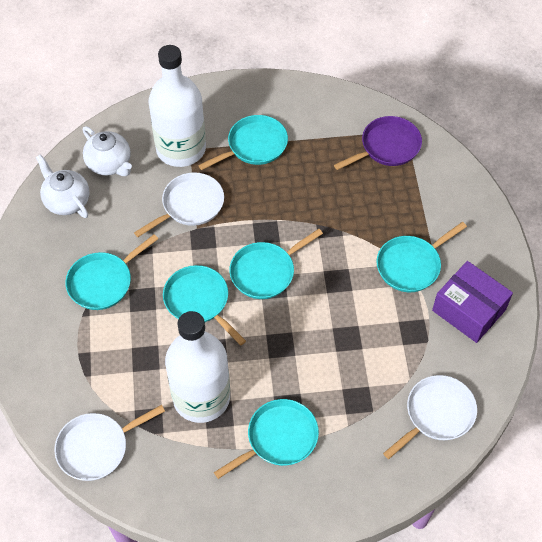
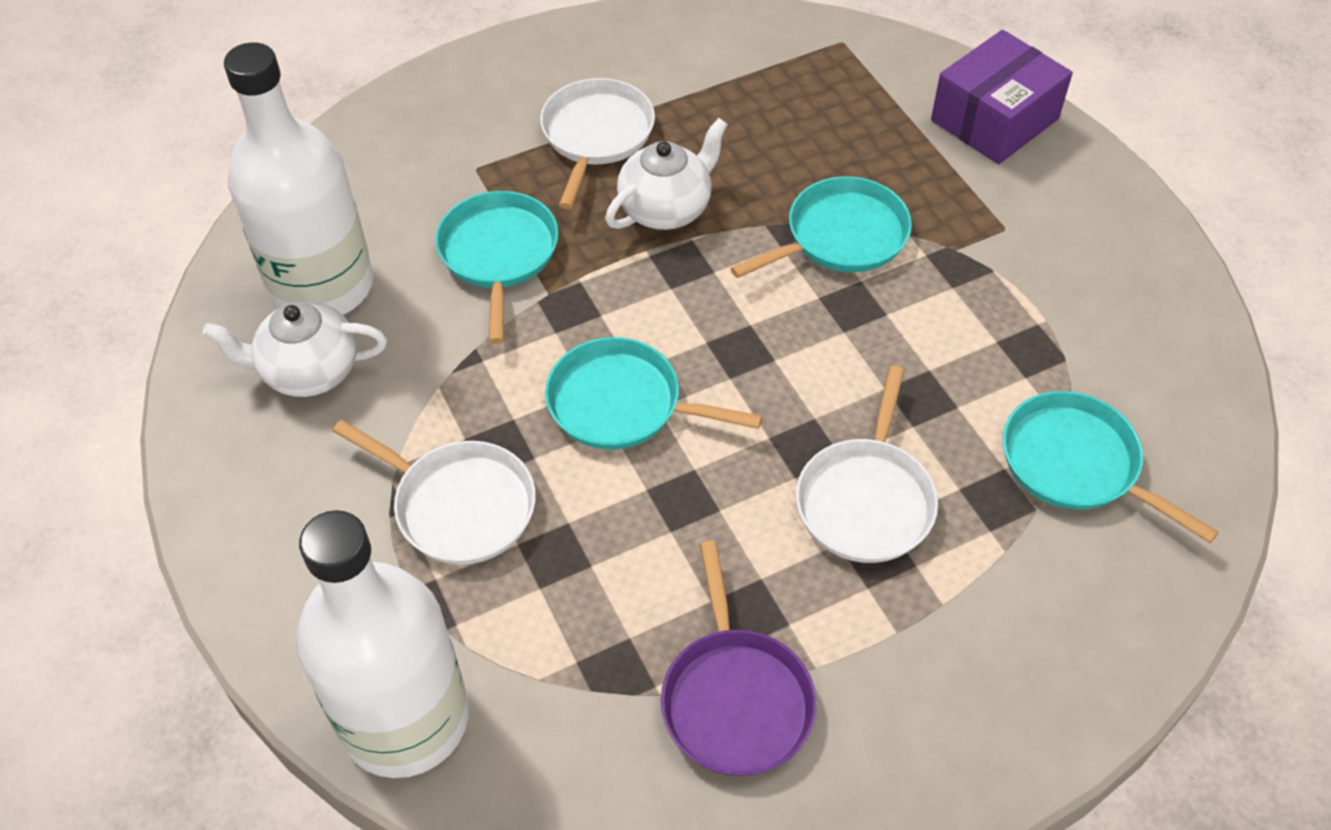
turquoise pan: [65,234,158,310] [163,265,246,346] [198,115,288,170] [214,399,319,479] [229,229,323,299] [376,222,467,292] = 6 -> [435,191,559,344] [545,337,762,450] [730,176,912,278] [1003,391,1219,543] = 4

